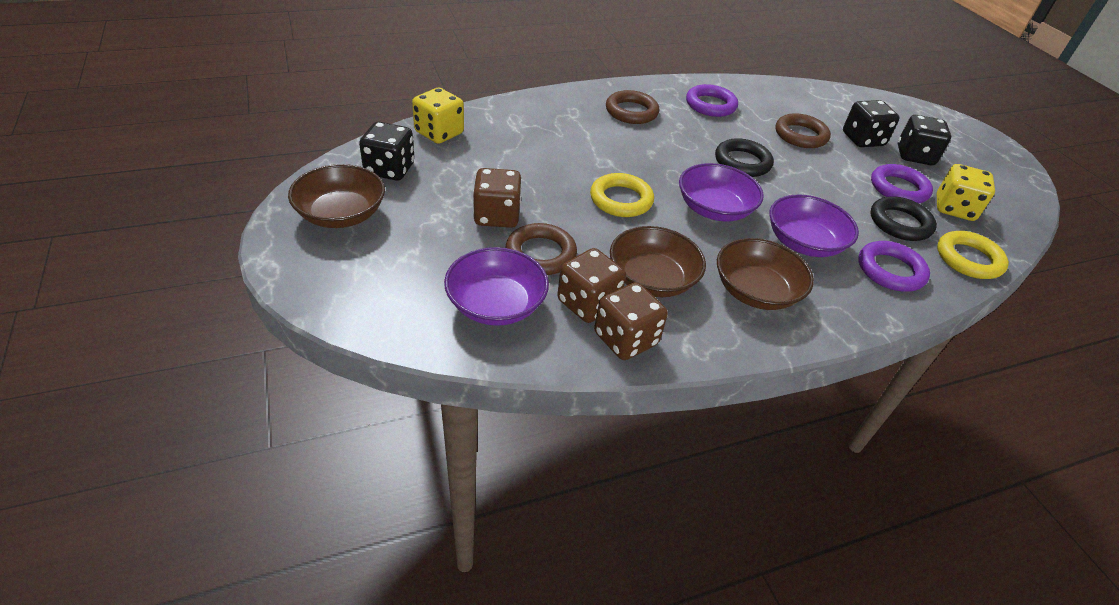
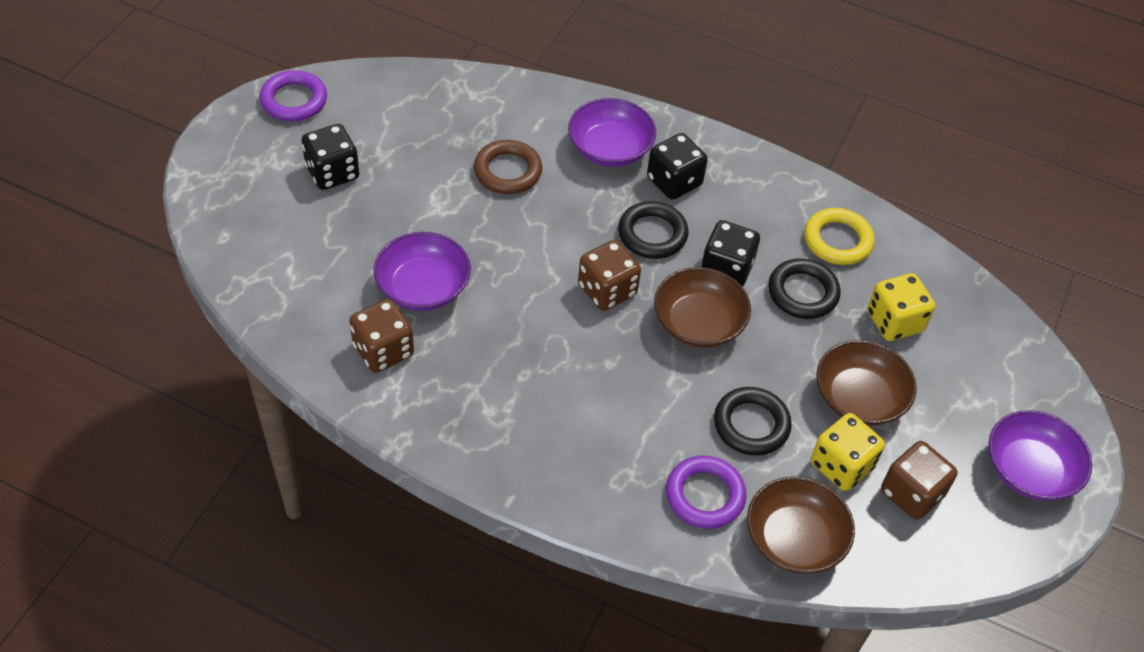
black ring: [715,138,774,177] [870,196,937,241] = 2 -> [618,201,689,259] [714,387,792,456] [768,259,841,319] = 3
brown ring: [506,223,577,275] [606,90,659,124] [776,113,831,148] = 3 -> [474,140,542,194] = 1
purple ring: [686,84,738,117] [858,241,930,292] [871,164,933,203] = 3 -> [260,70,327,122] [666,456,747,529] = 2
yellow ring: [590,173,654,217] [937,231,1009,279] = 2 -> [804,208,875,265] = 1

